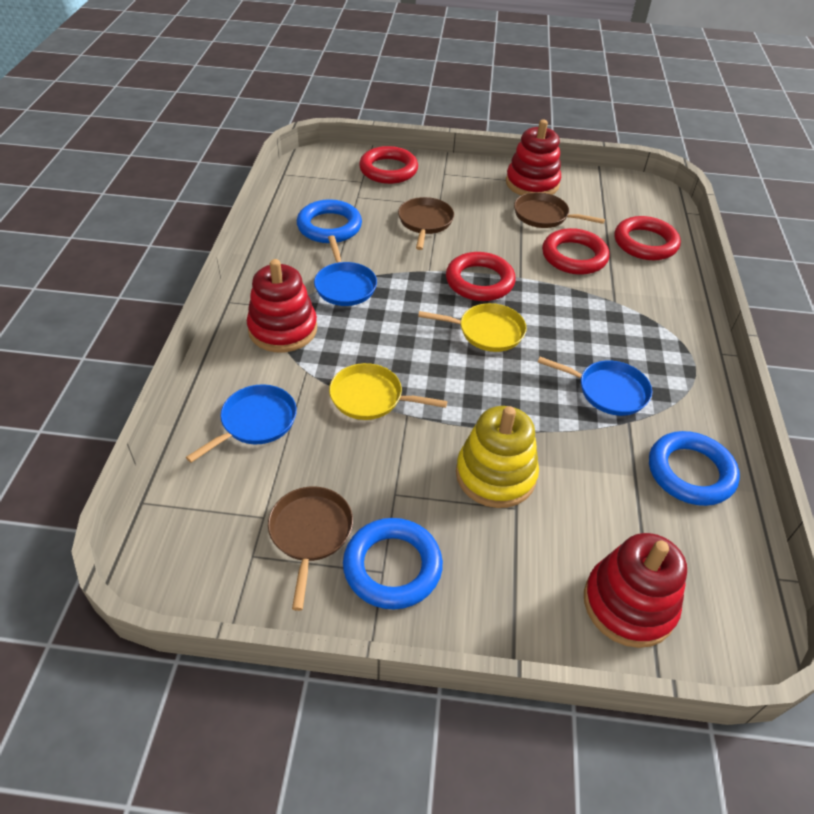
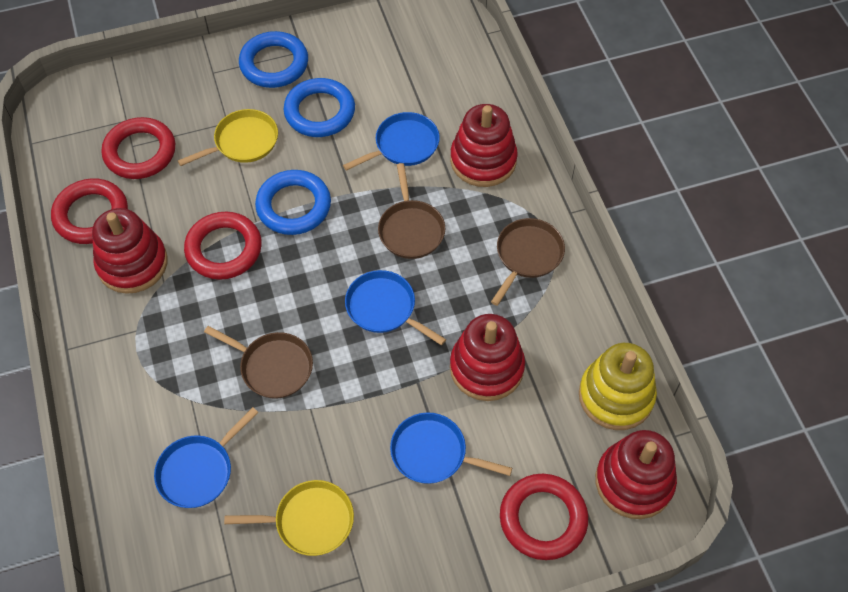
blue pan: [186,385,297,463] [314,235,377,306] [538,357,652,416] = 3 -> [154,407,259,508] [343,112,440,171] [345,270,446,345] [390,412,512,484] = 4
red stacking toy: [247,259,317,352] [506,120,561,196] [584,533,687,648] = 3 -> [92,208,168,294] [450,104,518,187] [450,314,525,401] [595,430,677,519] = 4

